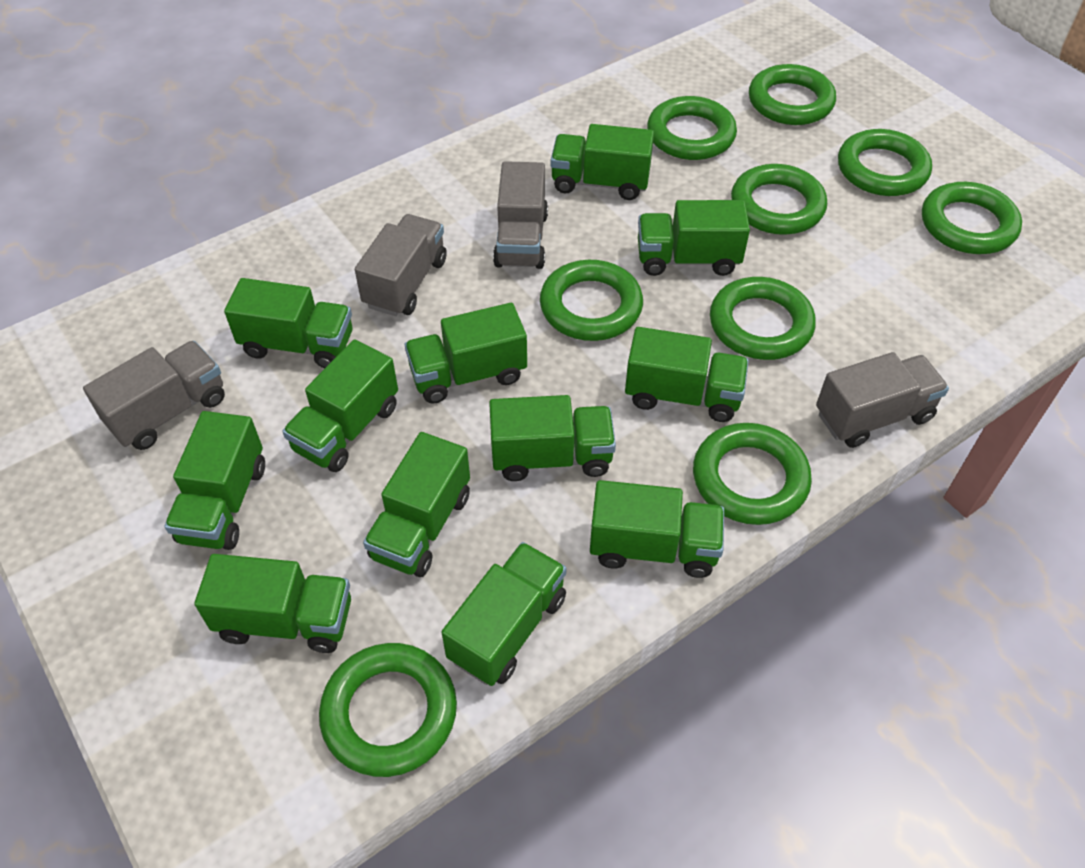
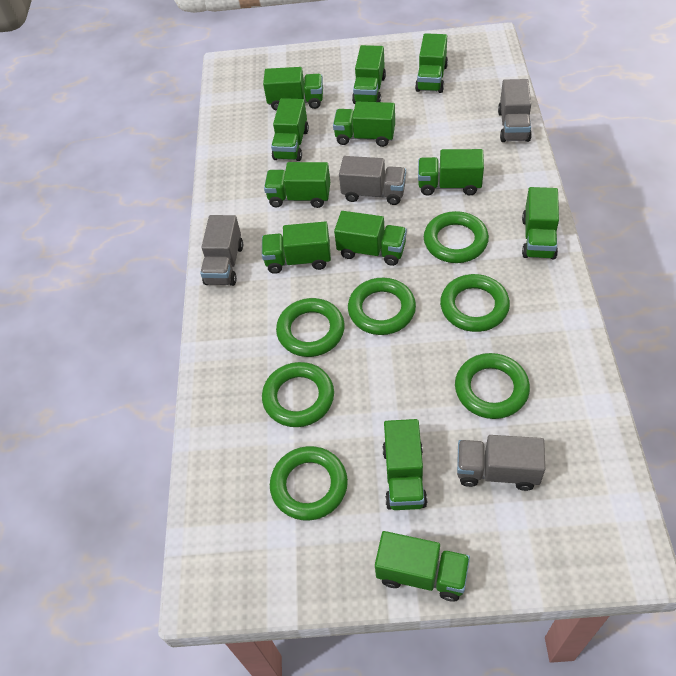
green ring: [319,643,457,777] [540,260,643,341] [647,96,737,160] [693,423,812,525] [710,277,816,360] [731,164,827,235] [749,64,836,125] [838,129,932,196] [922,182,1022,254] = 9 -> [262,362,334,427] [270,446,348,521] [276,298,345,357] [348,278,416,335] [424,211,489,263] [440,274,510,332] [455,353,530,419] = 7

